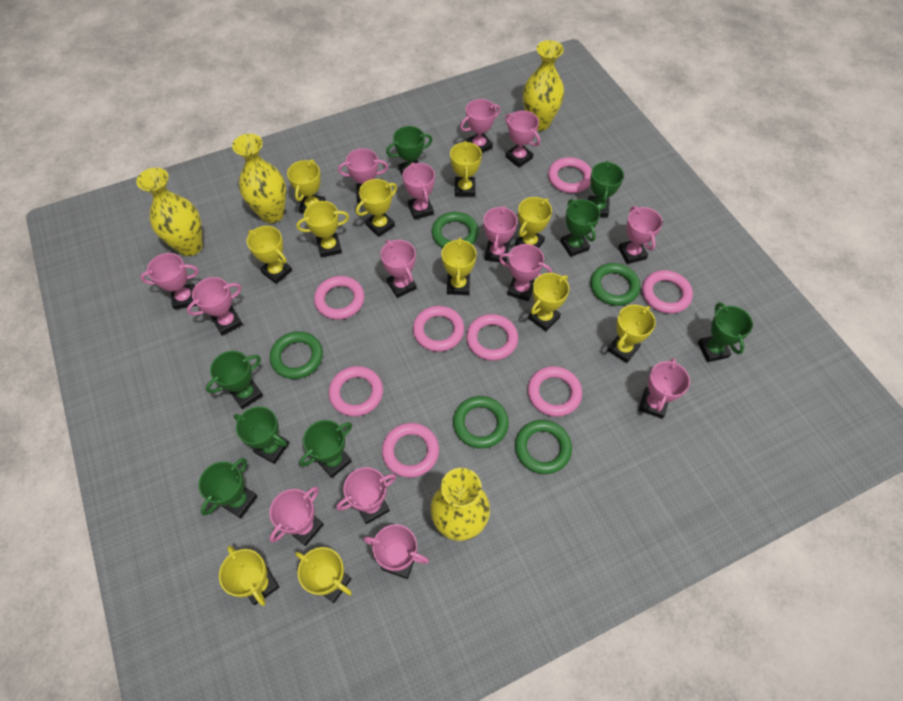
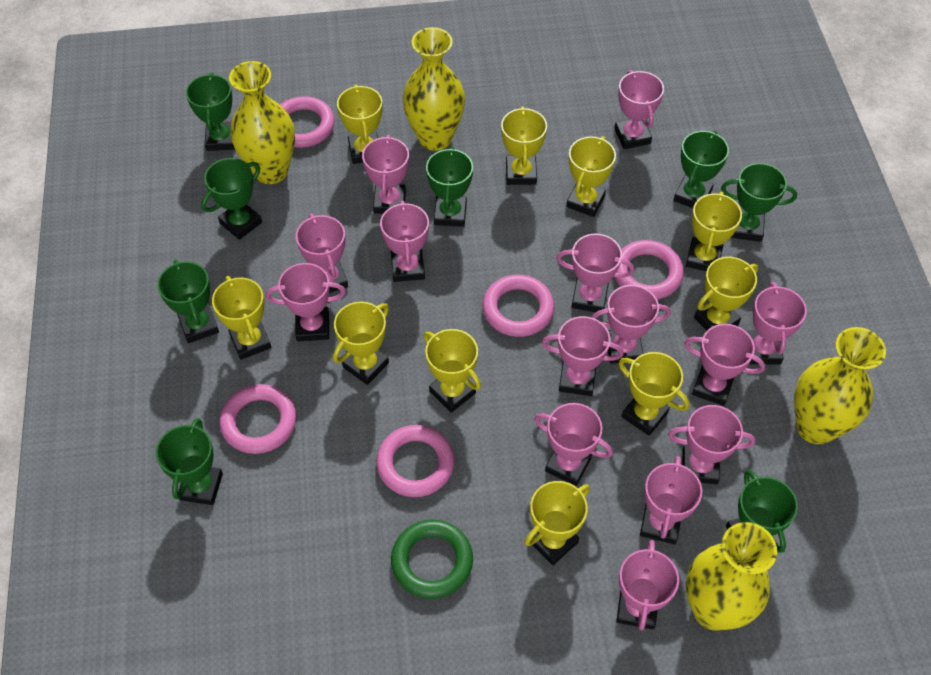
green ring: [270,331,323,379] [432,212,479,248] [453,396,509,449] [515,420,572,474] [590,263,640,306] = 5 -> [391,519,473,599] = 1
pink ring: [314,276,364,320] [329,366,383,417] [382,423,439,478] [413,306,464,352] [466,314,518,361] [528,366,582,417] [548,157,592,193] [642,270,693,314] = 8 -> [220,384,296,454] [280,96,335,148] [376,425,455,497] [483,275,554,337] [615,240,684,300] = 5
yellow trophy: [219,546,279,606] [247,226,292,284] [287,159,326,214] [295,547,352,603] [296,201,349,258] [356,179,397,237] [441,238,477,295] [450,141,482,197] [515,197,552,248] [528,273,569,331] [607,305,656,363] = 11 -> [212,276,271,360] [333,302,389,385] [337,85,383,164] [424,329,481,413] [501,106,547,185] [524,481,590,565] [566,136,616,217] [619,352,689,436] [686,191,742,271] [694,257,758,331] = 10

